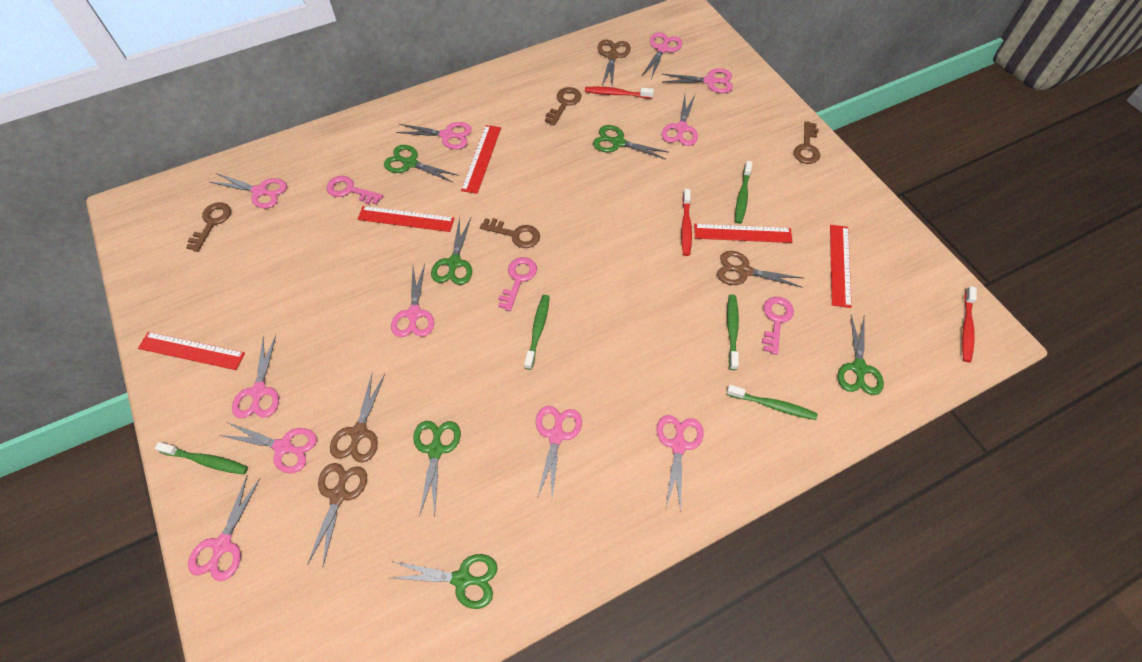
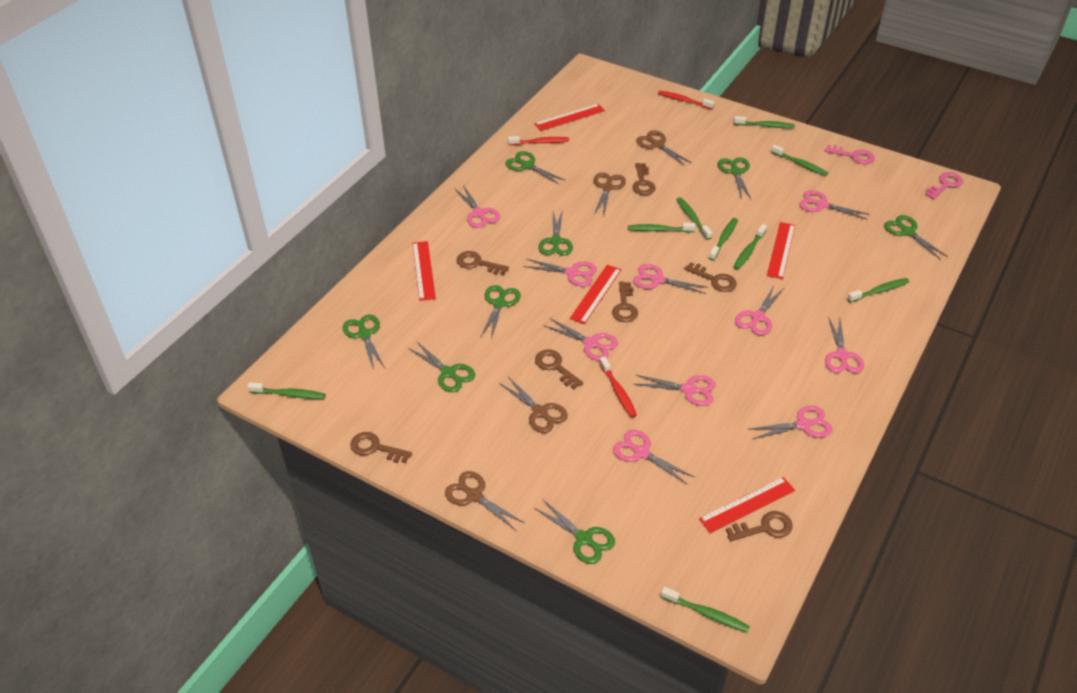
brown key: [186,202,231,252] [480,218,540,248] [545,87,581,126] [794,121,820,164] = 4 -> [350,432,412,463] [456,251,509,275] [535,349,583,389] [612,282,638,322] [632,163,656,195] [684,262,737,292] [726,511,793,541] = 7
green scissors: [384,145,459,182] [392,554,497,609] [413,421,461,517] [431,217,472,285] [593,125,668,159] [838,315,884,395] = 6 -> [343,315,385,370] [408,342,475,392] [480,285,521,339] [506,151,566,185] [534,499,615,564] [538,210,573,256] [718,157,751,200] [884,215,948,260] = 8
green toothbrush: [155,442,248,475] [524,295,550,370] [726,385,818,420] [727,294,739,370] [735,161,753,224] = 5 -> [247,382,325,399] [628,223,696,232] [661,587,750,633] [676,197,712,240] [709,218,738,261] [733,224,767,270] [734,116,795,128] [771,145,828,176] [847,278,909,303] = 9
pink key: [327,176,383,205] [498,257,537,311] [762,297,794,355] = 3 -> [825,145,875,164] [925,172,963,199] = 2
pink scissors: [188,476,260,581] [210,173,287,209] [220,422,317,473] [232,335,279,418] [391,264,434,337] [396,122,472,149] [536,406,582,498] [642,32,683,79] [656,415,704,512] [661,93,698,146] [662,68,733,93] = 11 -> [454,185,500,228] [523,259,597,287] [545,318,618,361] [613,430,695,485] [633,264,708,294] [634,375,716,406] [735,286,784,335] [750,406,833,439] [799,190,870,220] [825,316,864,373] = 10

